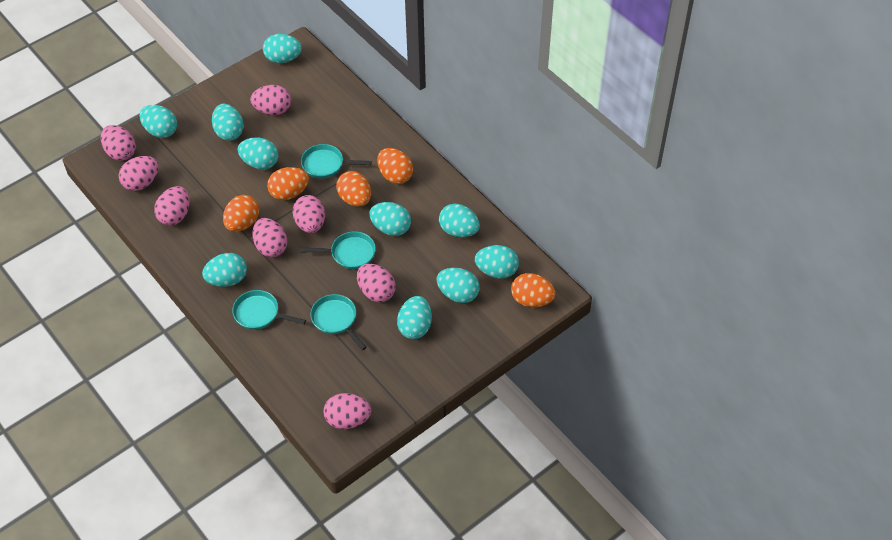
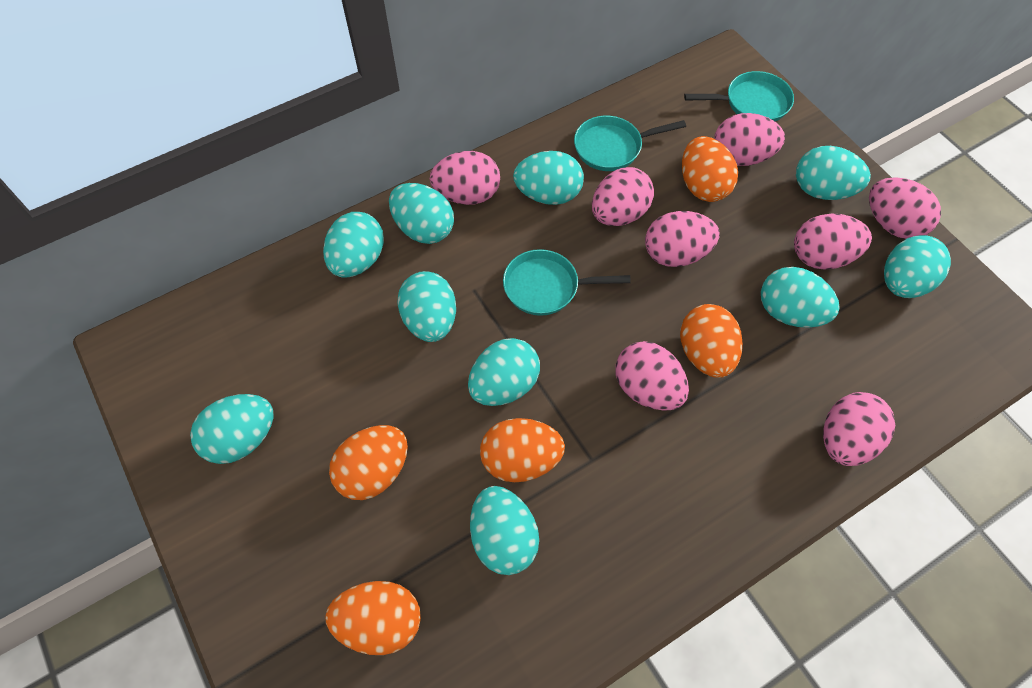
turquoise pan: [232,290,306,330] [301,144,372,179] [301,231,376,269] [310,294,367,350] = 4 -> [503,249,631,316] [574,116,686,171] [684,71,794,122] = 3

